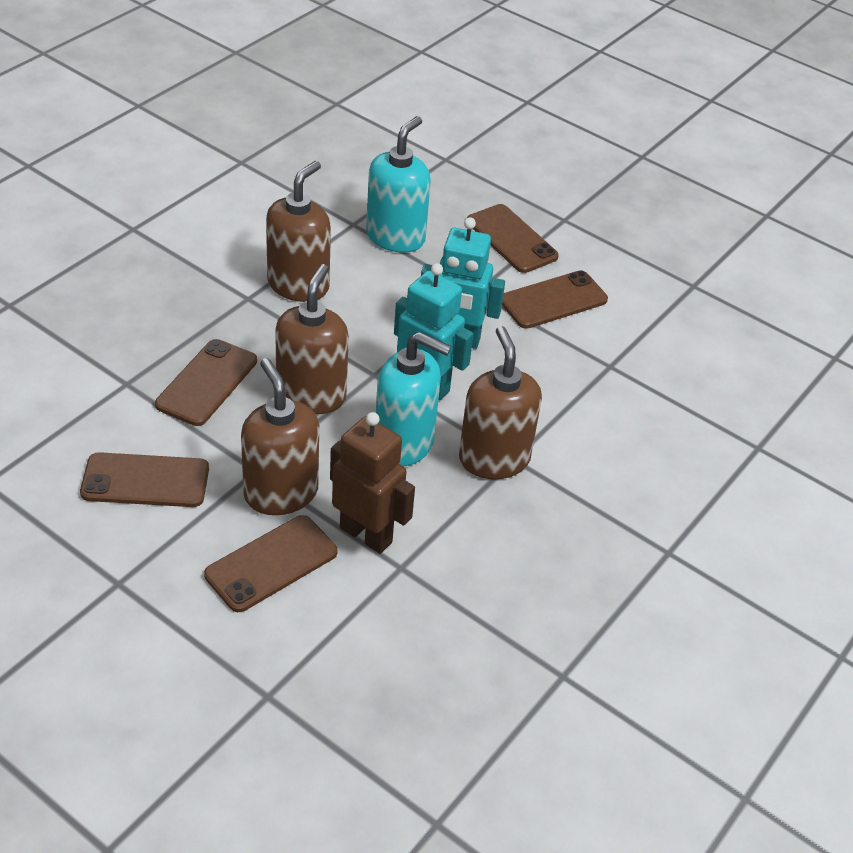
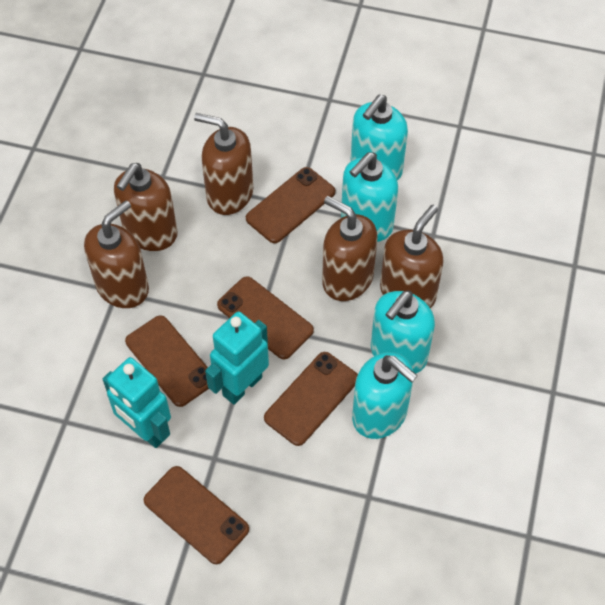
brown robot: [330,412,415,554] = 1 -> none = 0
brown soap dispenser: [241,358,319,515] [266,161,331,302] [275,264,349,414] [459,326,542,479] = 4 -> [84,200,149,308] [114,163,178,251] [194,113,253,215] [322,196,377,301] [380,205,444,308] = 5
turquoise soap dispenser: [366,116,431,253] [376,332,451,466] = 2 -> [341,152,398,242] [351,95,408,180] [352,352,418,439] [371,290,435,374] = 4

